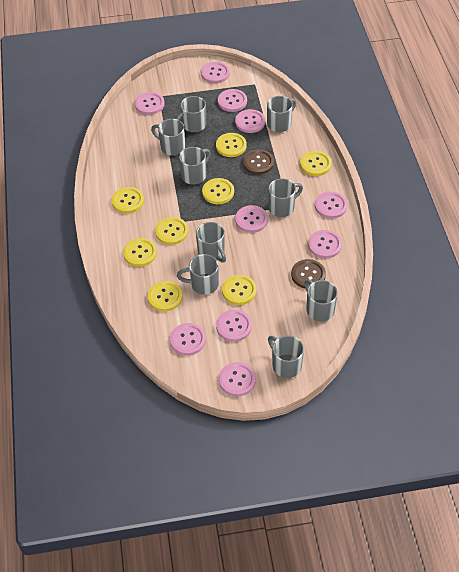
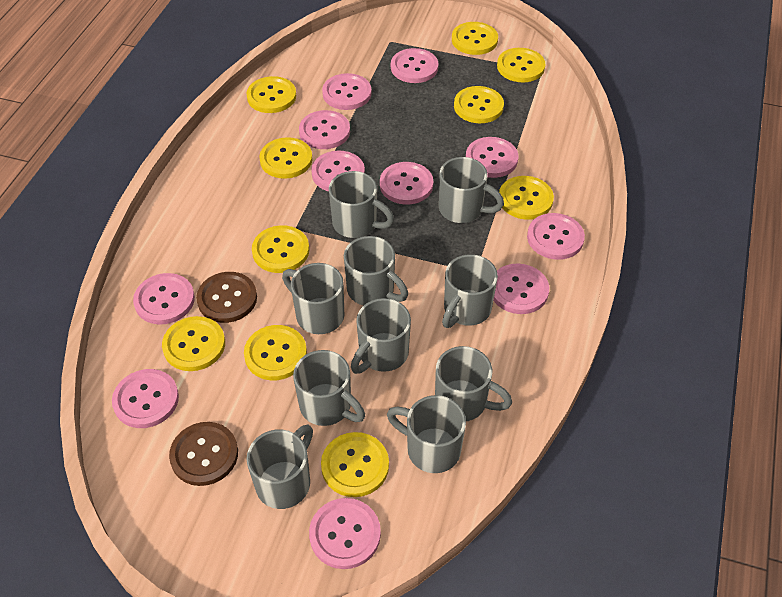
grey mug: [151,119,185,156] [176,96,206,132] [177,254,219,295] [179,147,211,184] [196,222,226,263] [267,96,296,132] [268,178,303,217] [268,335,304,378] [304,280,338,321] = 9 -> [247,425,313,509] [282,263,344,334] [293,350,365,426] [329,171,394,238] [344,236,408,305] [351,298,411,374] [387,395,466,473] [435,346,512,421] [439,157,504,223] [442,254,498,328] = 10
pink button: [135,92,165,115] [170,323,206,355] [201,62,230,83] [216,310,252,342] [218,89,247,112] [219,362,256,396] [235,109,265,133] [235,205,268,233] [308,230,342,258] [315,192,347,219] = 10 -> [112,369,179,428] [133,273,195,324] [299,110,350,149] [309,498,381,569] [311,151,365,191] [322,73,372,110] [380,162,433,205] [391,48,438,83] [466,137,518,178] [493,264,549,314] [527,213,585,260] = 11
yellow button: [112,187,144,214] [123,238,157,267] [148,281,183,311] [155,217,188,245] [202,178,234,204] [216,133,247,157] [222,275,257,305] [300,151,332,176] = 8 -> [162,316,225,371] [244,325,307,380] [246,76,296,113] [252,225,309,273] [259,137,312,179] [321,432,389,497] [452,22,498,55] [454,86,504,123] [497,48,546,82] [499,176,554,220] = 10

